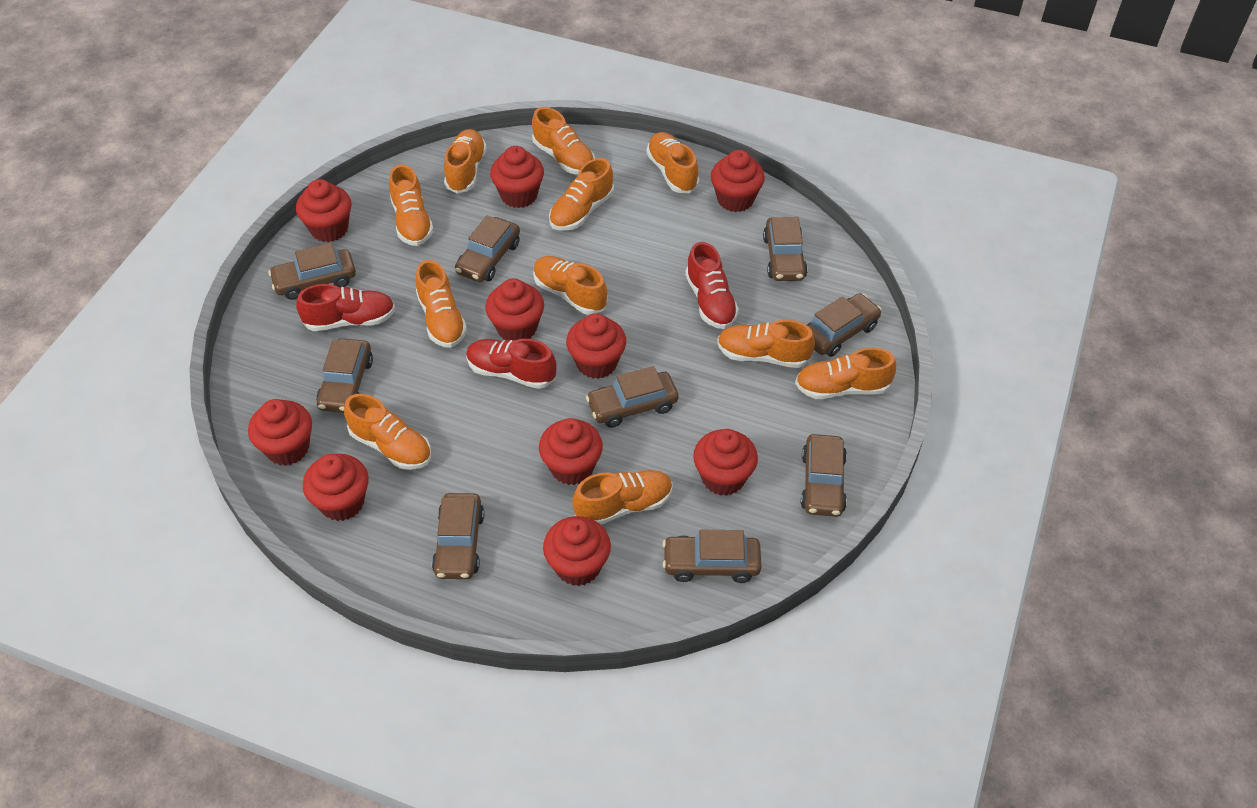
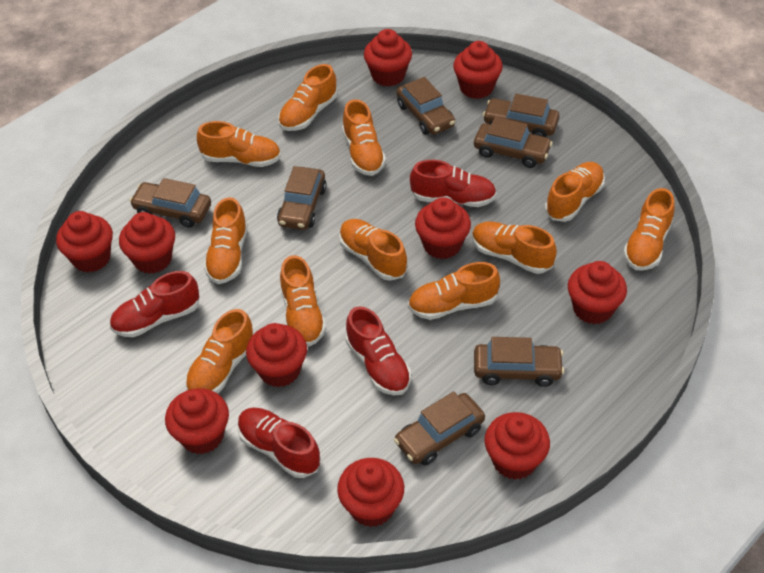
brown car: [268,243,356,300] [316,338,373,413] [432,493,485,579] [455,215,520,282] [586,366,679,428] [663,530,761,583] [763,217,808,281] [801,434,847,517] [807,293,882,357] = 9 -> [130,178,211,228] [277,166,327,230] [394,391,485,466] [396,77,455,135] [474,117,553,168] [474,337,564,387] [483,94,559,137] = 7
red shoe: [296,284,395,331] [466,339,557,389] [685,242,739,329] = 3 -> [109,271,199,337] [238,408,321,478] [345,306,411,396] [410,160,497,207] = 4

